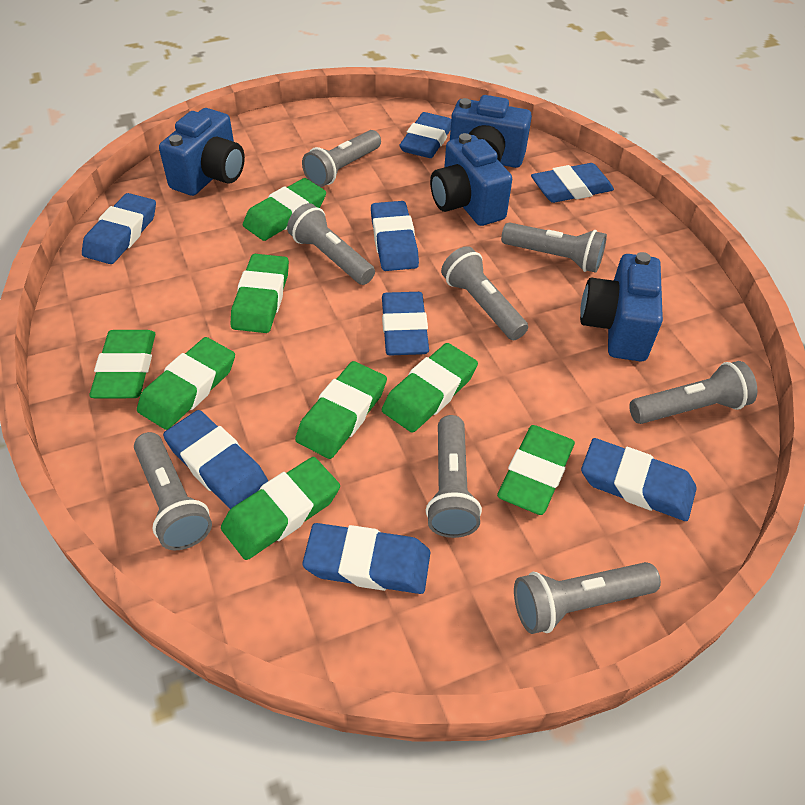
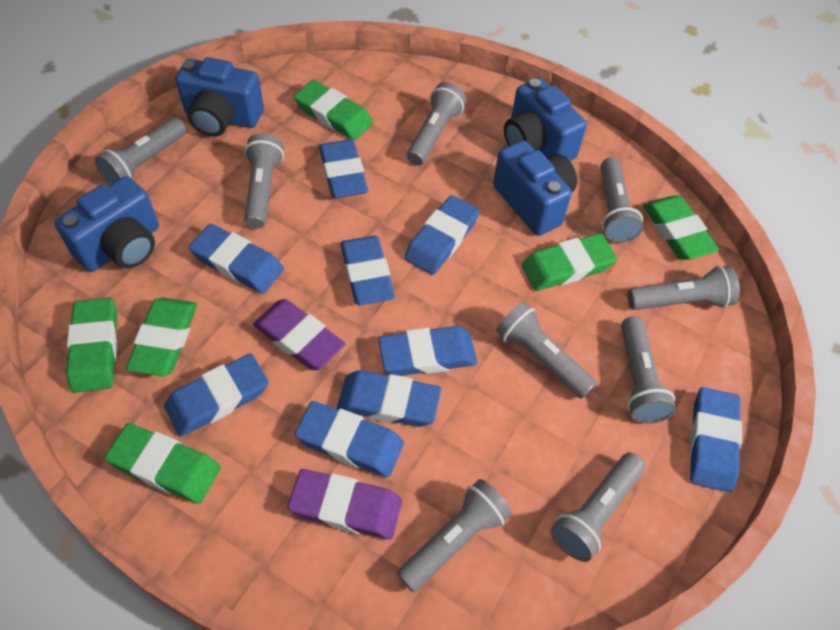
blue eraser: [82,193,156,264] [163,410,268,509] [302,523,430,594] [371,201,419,271] [382,292,429,355] [399,112,451,158] [531,163,614,203] [581,438,697,521] = 8 -> [164,353,269,437] [189,224,284,294] [295,401,404,477] [319,139,368,198] [337,370,441,427] [340,236,395,305] [378,326,477,376] [404,195,480,275] [690,387,742,492] = 9
green eraser: [89,330,155,398] [137,337,235,430] [221,457,340,560] [231,254,289,333] [243,178,326,241] [295,361,387,459] [382,343,478,433] [497,425,575,515] = 8 -> [66,298,117,393] [105,423,221,504] [126,297,197,376] [294,80,373,140] [521,233,617,291] [643,195,719,260] = 6
grey flashlight: [134,432,212,550] [287,203,375,285] [302,130,381,187] [426,415,482,538] [441,246,528,340] [501,222,607,273] [514,562,661,634] [629,361,757,424] = 8 -> [95,118,186,185] [244,133,284,228] [397,479,512,592] [406,82,466,165] [496,302,597,399] [551,453,645,562] [600,157,643,243] [621,316,676,424] [628,266,740,310] = 9
purple eraser: none = 0 -> [253,299,345,370] [288,469,402,540] = 2

